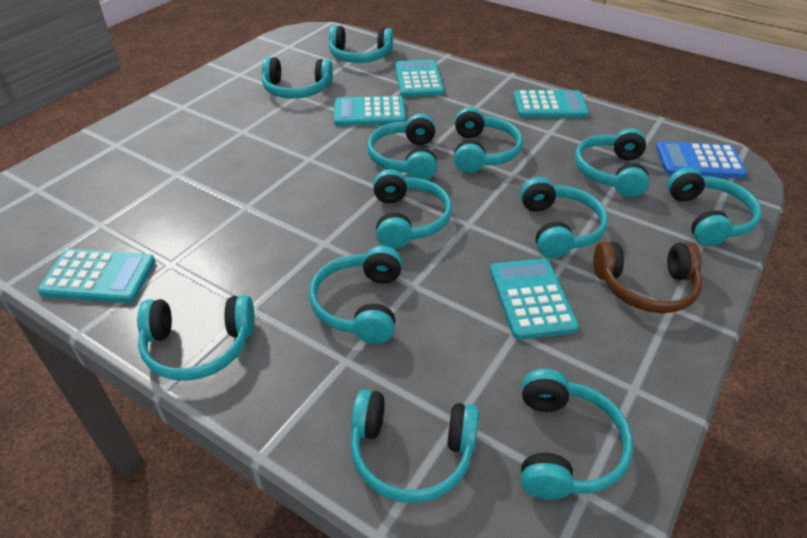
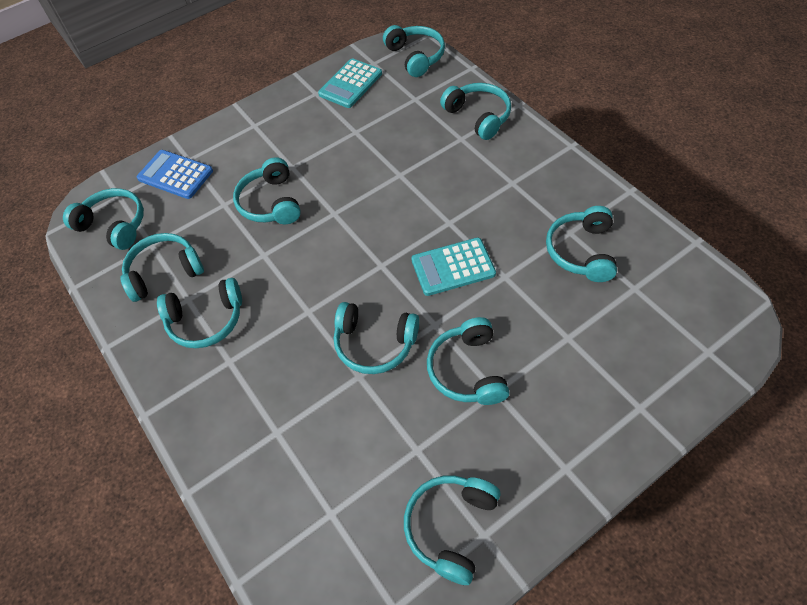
brown headphones: [593,242,702,313] = 1 -> none = 0
turquoise calculator: [37,249,155,303] [334,96,406,126] [395,60,444,97] [490,258,579,340] [514,90,589,118] = 5 -> [318,58,382,108] [411,237,496,296] = 2
turquoise headphones: [137,295,255,381] [262,57,333,99] [309,246,402,344] [329,25,393,63] [351,389,479,503] [367,113,437,180] [373,169,452,249] [454,107,523,173] [520,177,608,258] [521,369,633,499] [575,128,649,197] [667,167,762,246] = 12 -> [63,188,144,250] [120,233,204,302] [157,278,242,348] [233,157,301,224] [334,302,419,374] [383,25,445,77] [404,475,501,585] [427,317,509,405] [440,83,511,140] [546,206,617,282] = 10

